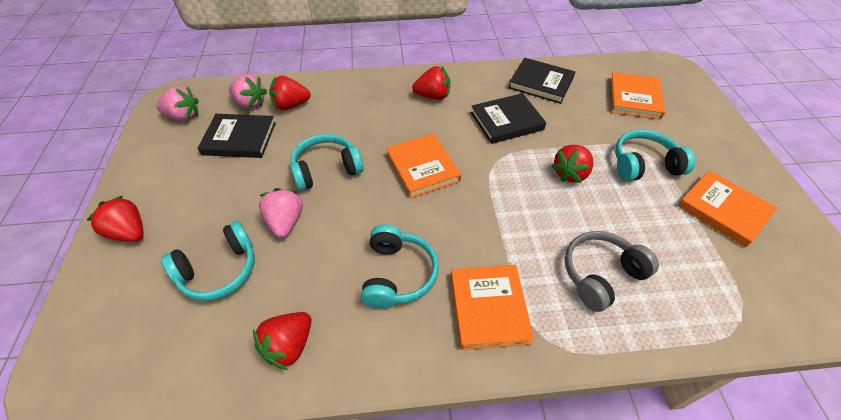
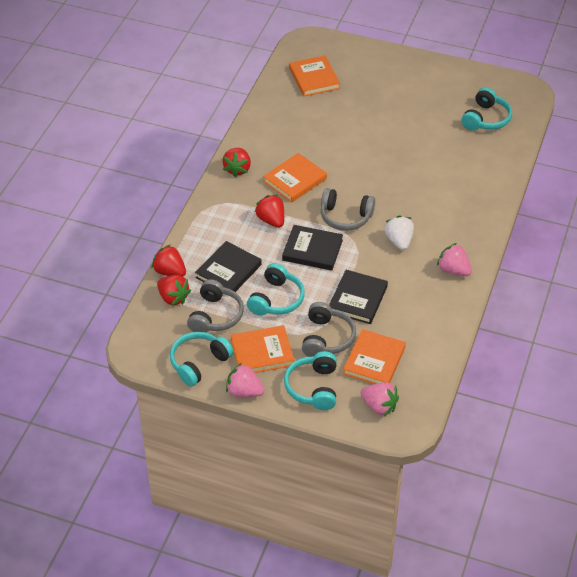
grey headphones: [565,231,659,312] = 1 -> [187,279,244,333] [302,302,356,357] [321,188,375,231] = 3
red strawberry: [87,195,144,242] [253,312,312,370] [269,76,311,110] [412,66,450,100] [551,145,593,183] = 5 -> [152,244,186,276] [157,275,191,306] [222,148,251,177] [255,195,284,228] = 4
white strawberry: none = 0 -> [384,216,414,250] = 1

